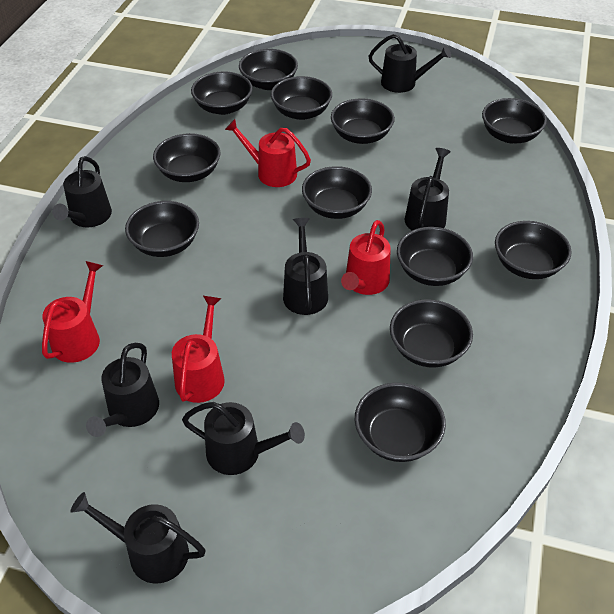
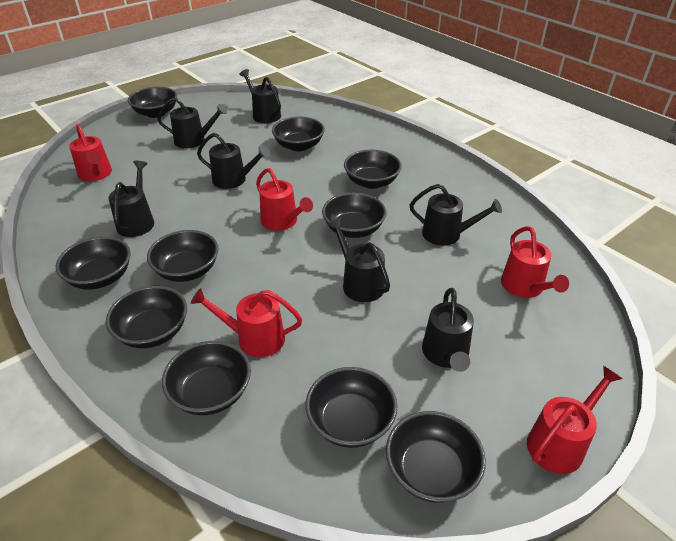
black bowl: [125,201,199,257] [153,133,220,182] [191,71,253,115] [239,49,298,90] [271,76,332,120] [302,166,372,219] [331,98,395,144] [355,383,446,462] [390,299,473,367] [397,227,473,286] [482,98,547,143] [495,221,572,279] = 12 -> [56,236,131,290] [106,286,187,348] [128,87,177,118] [147,230,219,282] [162,341,251,415] [272,117,325,152] [306,367,397,448] [322,193,387,238] [344,150,402,189] [386,411,486,503] = 10
red watering can: [42,261,103,363] [172,296,225,403] [225,119,311,187] [341,220,390,295] = 4 -> [69,124,112,181] [191,288,302,357] [256,168,313,231] [501,226,569,298] [527,366,622,474] = 5

